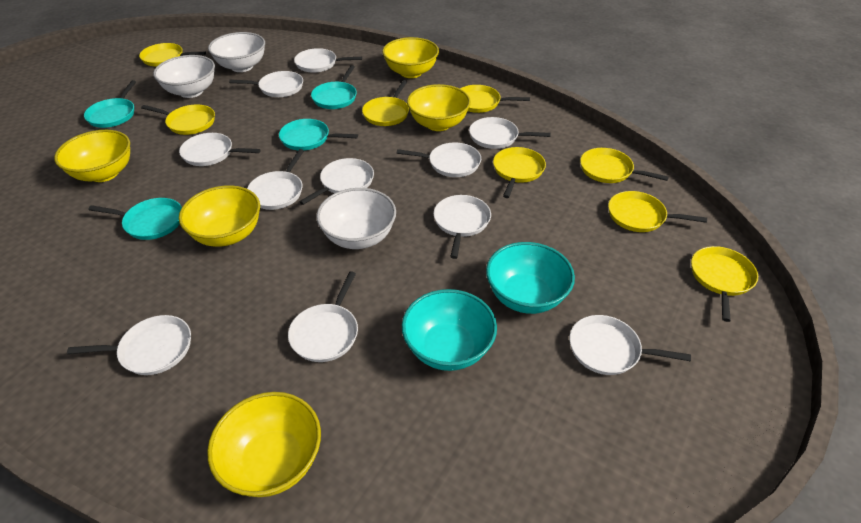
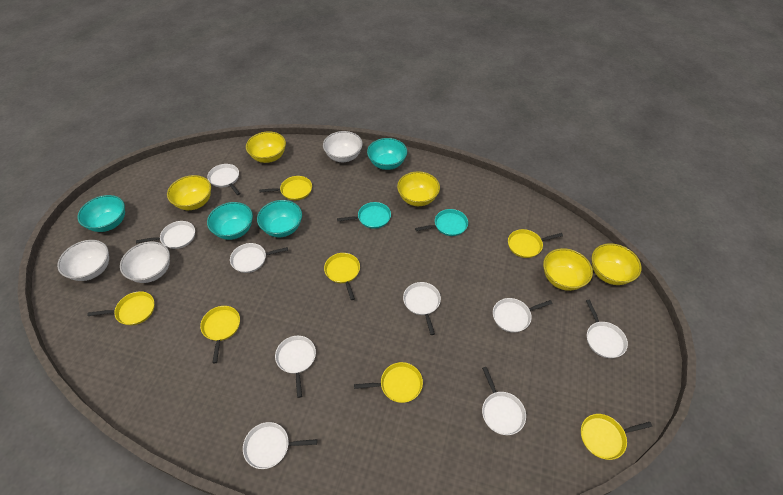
turquoise bowl: [402,289,497,371] [486,242,575,314] = 2 -> [77,195,125,232] [207,202,253,240] [257,200,302,237] [367,138,407,170] = 4
turquoise pan: [84,80,136,128] [88,198,182,240] [279,119,358,150] [311,65,357,109] = 4 -> [337,202,391,229] [415,209,468,236] = 2
white pan: [67,315,191,375] [179,133,261,166] [229,71,303,97] [247,149,304,210] [288,271,358,362] [294,48,362,73] [299,158,374,205] [397,143,481,177] [434,195,491,259] [469,117,551,149] [570,315,691,375] = 11 -> [136,221,195,249] [207,164,240,195] [230,243,288,273] [243,422,317,469] [275,336,316,398] [403,282,441,335] [482,367,526,435] [493,298,553,333] [586,300,628,358] = 9
yellow pan: [139,43,206,67] [141,105,215,135] [362,80,409,126] [460,85,530,113] [493,147,546,198] [580,148,669,183] [608,191,707,232] [691,246,758,322] = 8 -> [87,291,154,325] [200,306,240,363] [259,176,312,200] [324,253,360,300] [354,362,423,403] [508,229,563,258] [581,414,652,460] = 7

